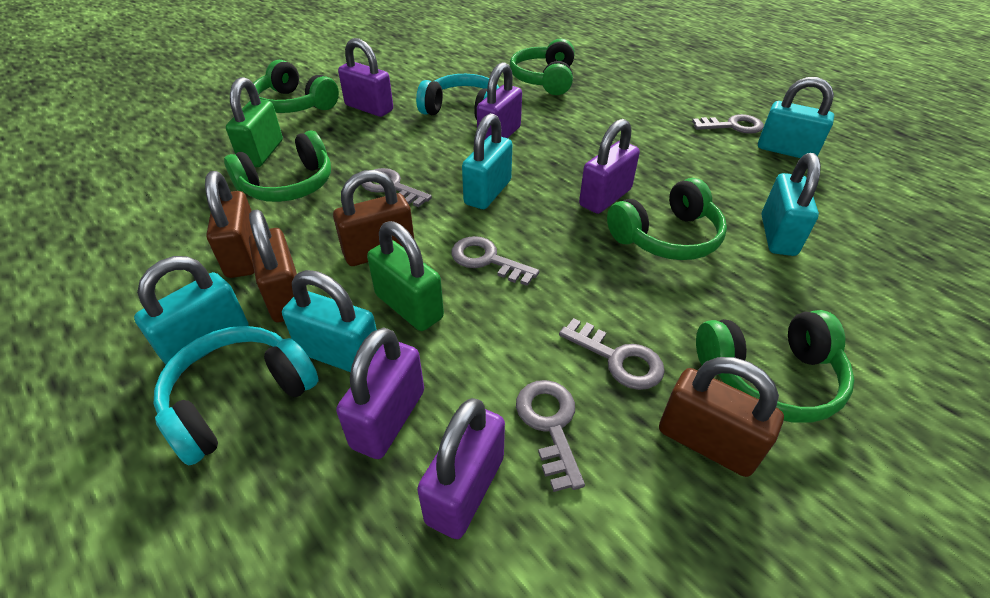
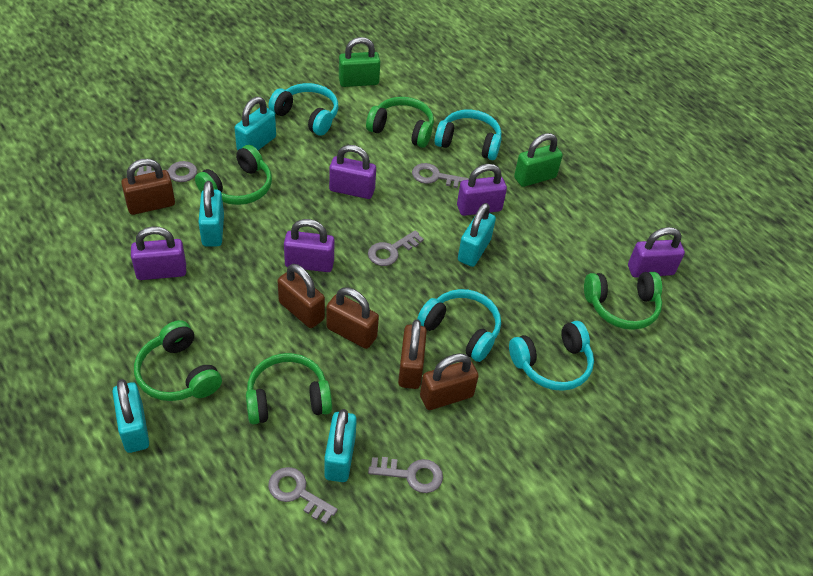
brown padlock: [205,171,254,278] [249,210,297,322] [333,170,414,266] [659,357,784,477] = 4 -> [121,159,175,215] [278,264,325,328] [326,287,379,349] [398,319,427,389] [420,353,479,410] = 5
turquoise headphones: [154,326,319,466] [416,74,499,120] = 2 -> [269,83,339,136] [417,289,501,362] [435,110,502,160] [509,321,594,391] = 4

